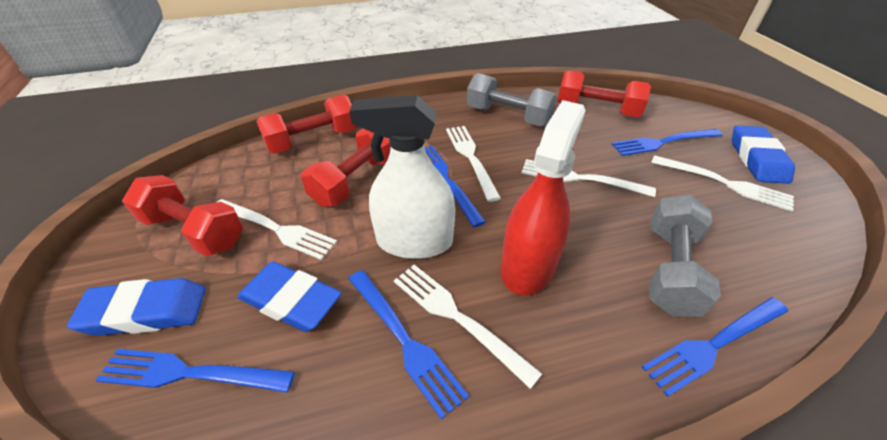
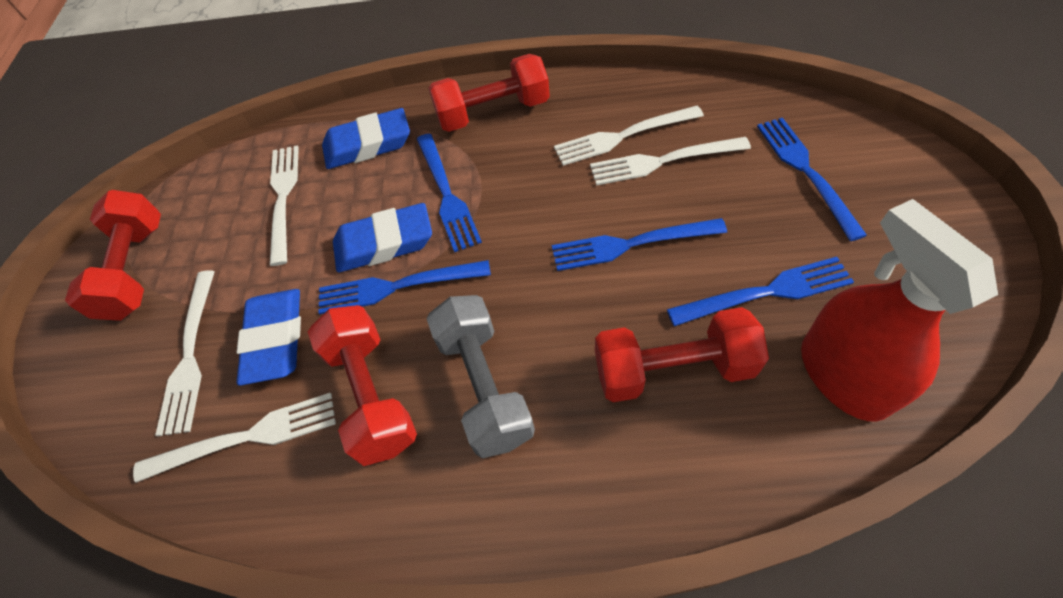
grey dumbbell: [467,73,556,126] [649,195,721,317] = 2 -> [426,295,535,458] = 1
white spray bottle: [349,95,455,259] = 1 -> none = 0

